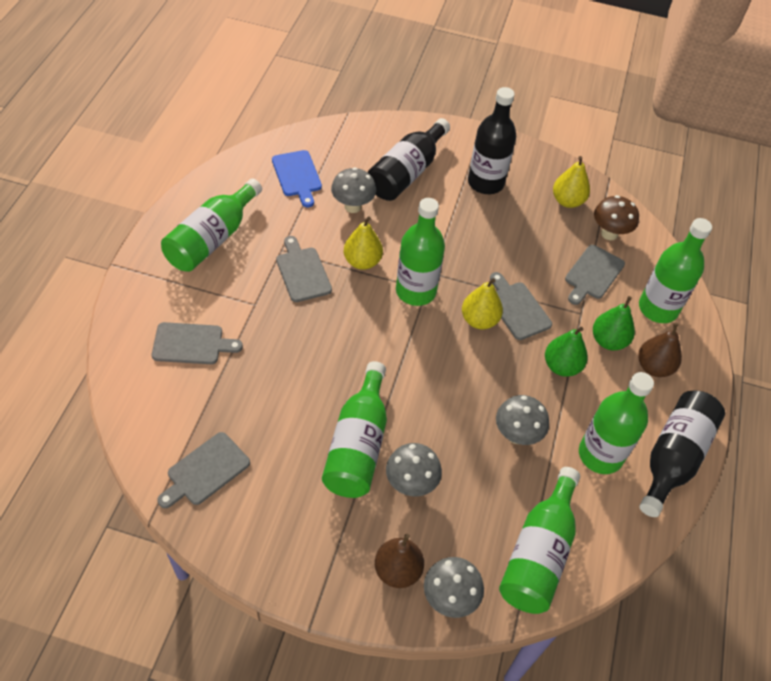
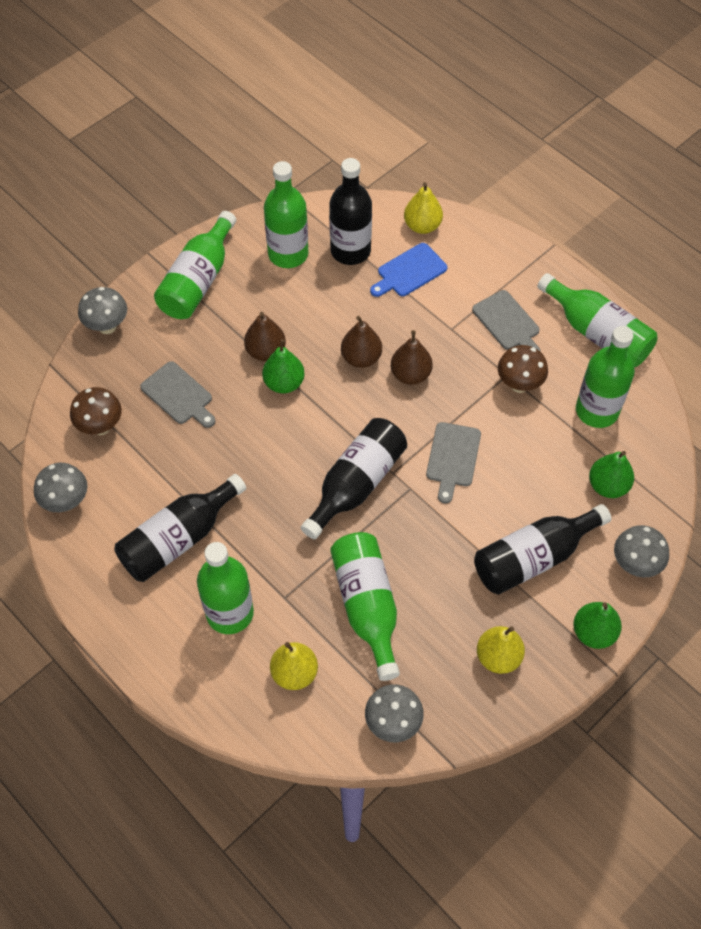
black bottle: [367,118,450,201] [468,87,516,194] [639,391,725,517] = 3 -> [114,474,246,582] [301,418,407,539] [329,158,372,265] [474,504,611,594] = 4
brown mushroom: [594,195,639,240] = 1 -> [70,387,122,435] [498,345,548,393] = 2
brown pear: [375,534,424,588] [638,323,682,377] = 2 -> [244,312,286,361] [341,316,382,368] [391,330,433,385] = 3
green pear: [545,327,588,377] [593,296,635,351] = 2 -> [262,339,305,393] [573,602,622,649] [589,451,634,498] = 3
grey cutting board: [152,322,243,364] [157,432,250,508] [276,236,332,302] [490,272,552,340] [565,245,625,305] = 5 -> [140,361,216,428] [426,422,481,503] [472,290,541,352] = 3

